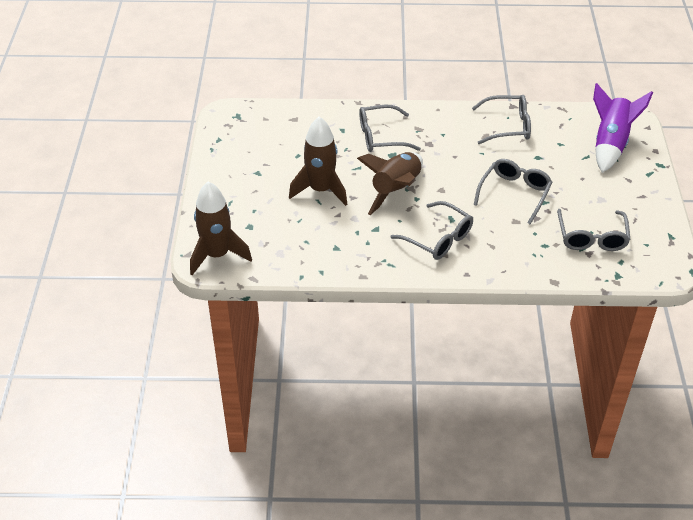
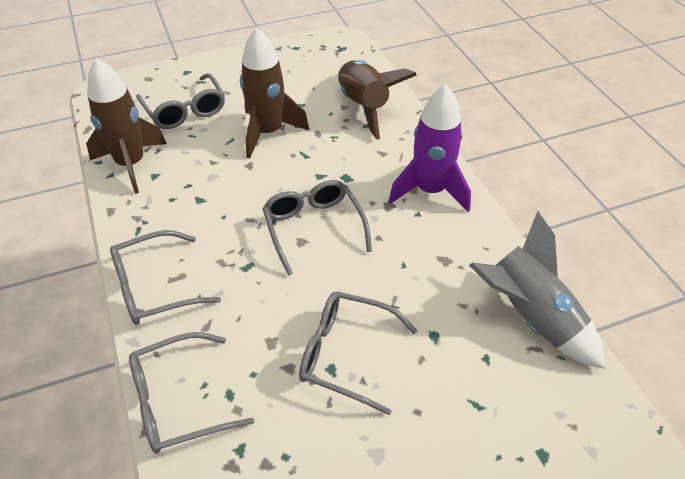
grey rocket: none = 0 -> [469,211,605,369] = 1

